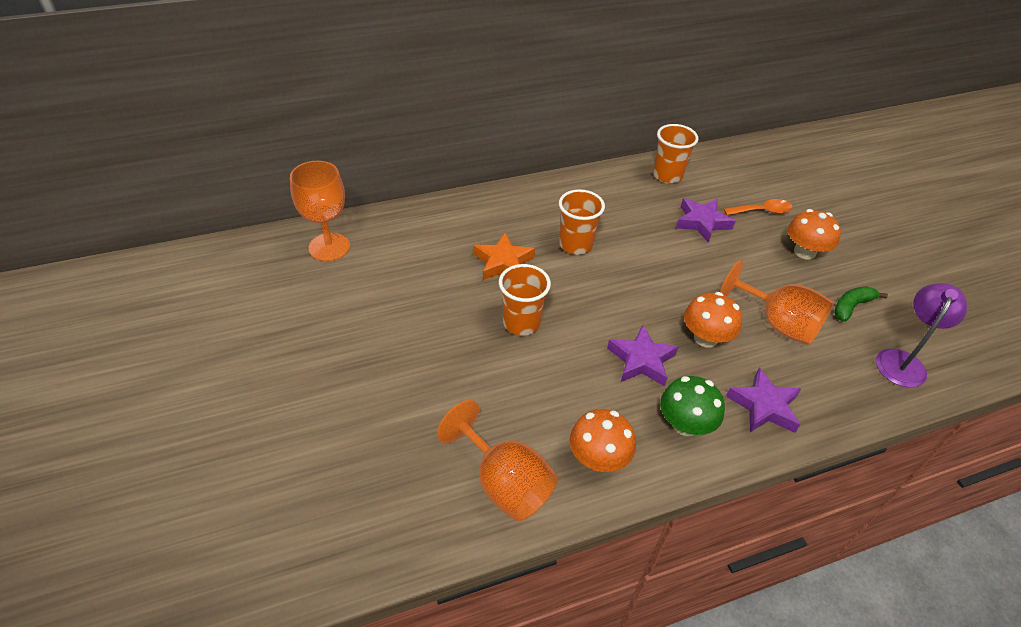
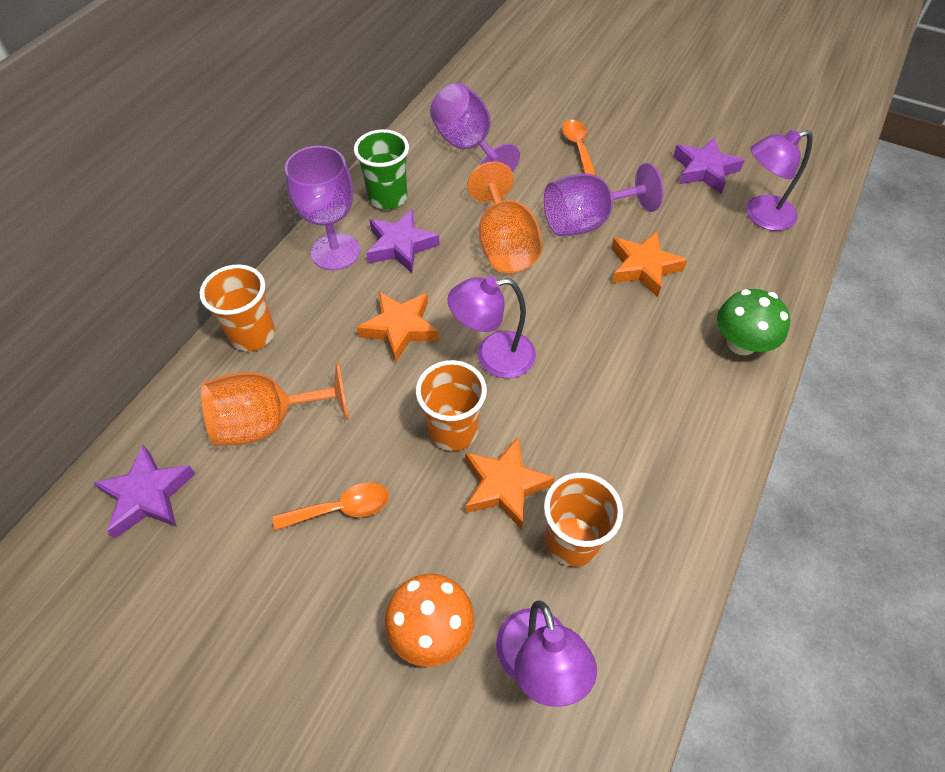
green banana: [834,286,888,322] = 1 -> none = 0
green cup: none = 0 -> [354,129,409,210] = 1
orange goblet: [290,161,350,261] [437,400,558,521] [720,261,834,345] = 3 -> [201,362,349,446] [467,162,543,273] = 2
orange mushroom: [569,409,636,472] [684,292,742,348] [788,209,841,260] = 3 -> [385,573,475,667] = 1
orange spoon: [724,199,793,215] = 1 -> [273,482,389,531] [562,120,597,176] = 2
orange star: [473,233,535,280] = 1 -> [357,291,439,362] [465,437,555,529] [611,231,687,297] = 3
purple goblet: none = 0 -> [285,146,360,270] [430,83,520,172] [544,163,664,236] = 3
purple lamp: [876,283,967,388] = 1 -> [448,276,536,378] [496,600,597,707] [746,129,813,231] = 3

